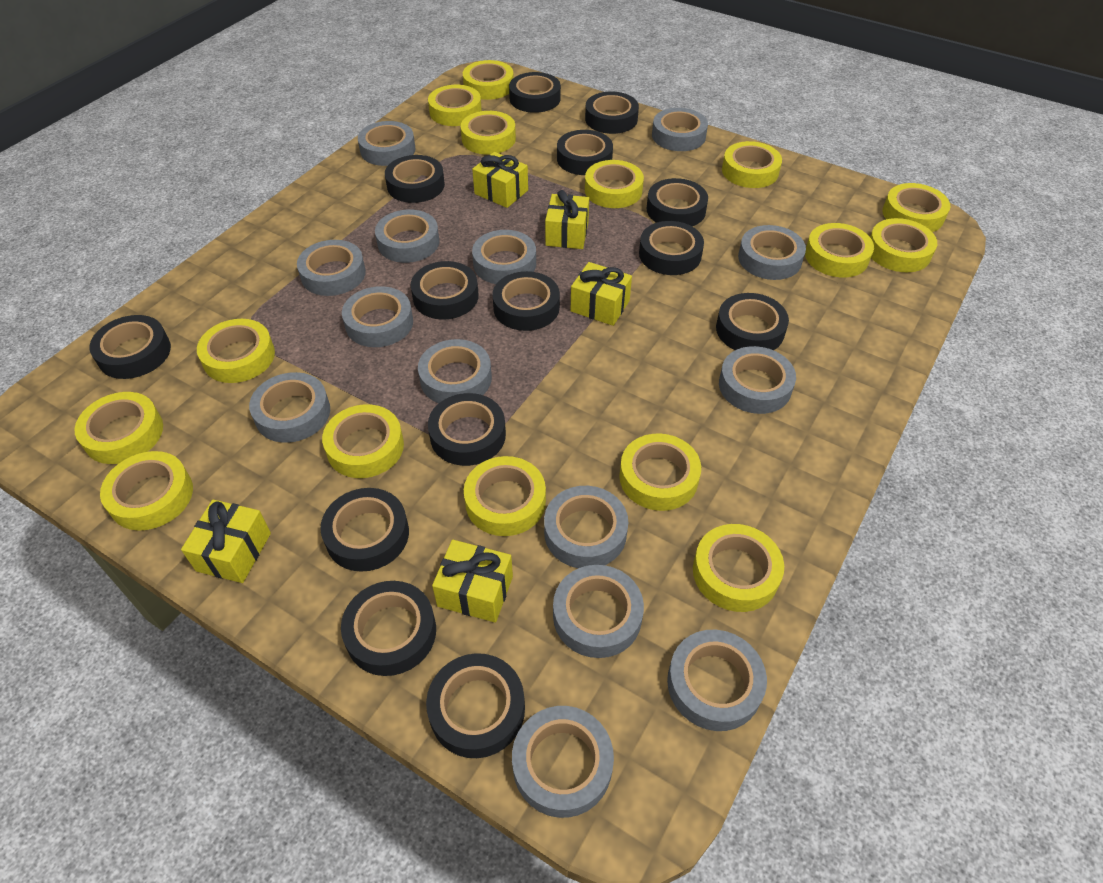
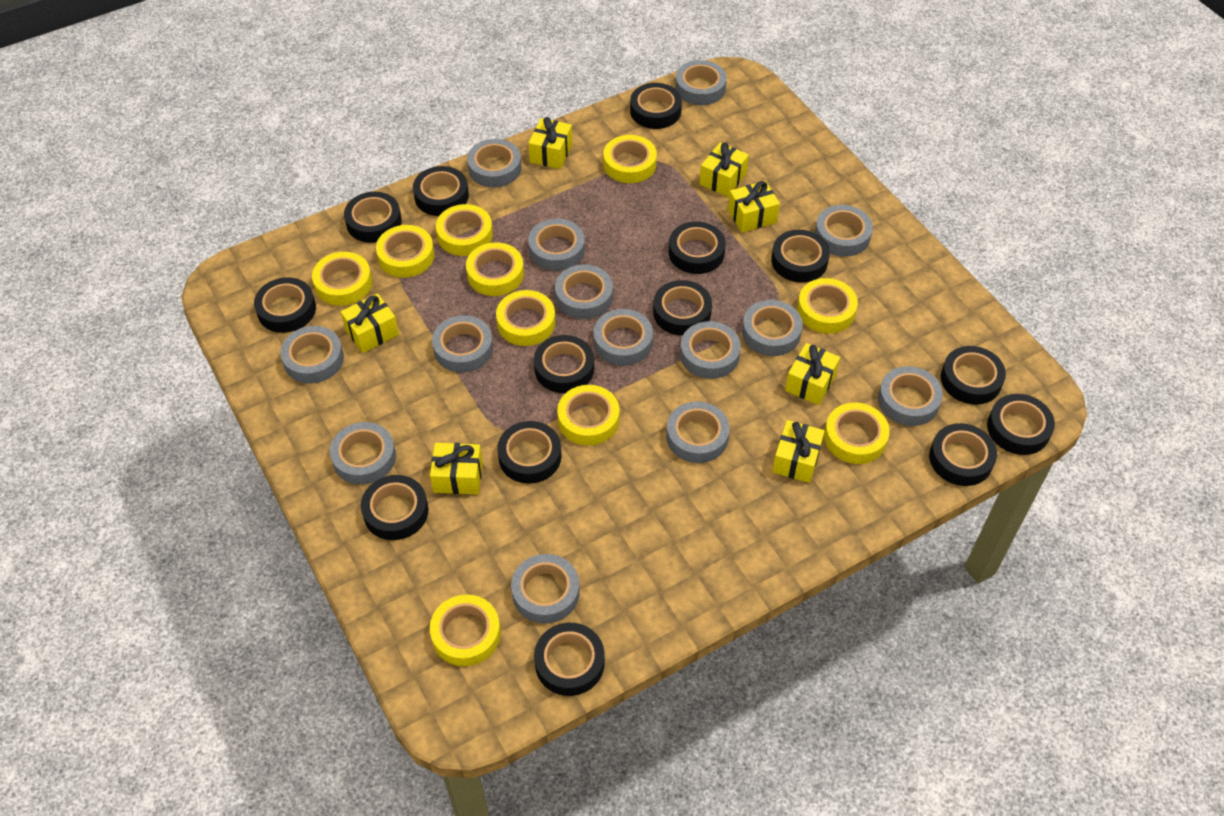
yellow gift: [181,499,271,583] [432,540,513,623] [472,152,528,208] [545,190,589,249] [570,262,632,326] = 5 -> [341,293,399,353] [430,443,483,495] [529,117,572,169] [700,142,749,197] [728,181,780,233] [772,420,825,483] [785,343,840,405] = 7
yellow tape: [74,392,163,464] [100,451,193,531] [197,319,275,383] [322,404,404,478] [428,85,482,126] [461,111,516,155] [463,60,514,100] [464,456,546,536] [585,160,644,208] [619,433,701,511] [693,524,784,612] [722,141,782,188] [805,223,874,278] [870,218,937,272] [883,183,951,232] = 15 -> [312,252,372,306] [376,225,434,278] [430,594,501,666] [436,204,493,256] [466,242,524,296] [496,290,556,346] [557,385,620,445] [603,135,657,183] [797,278,858,333] [824,402,890,464] = 10

